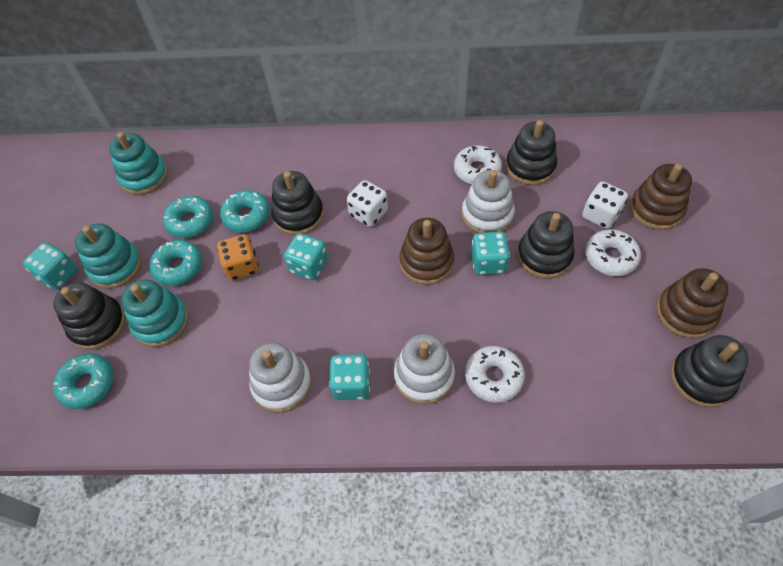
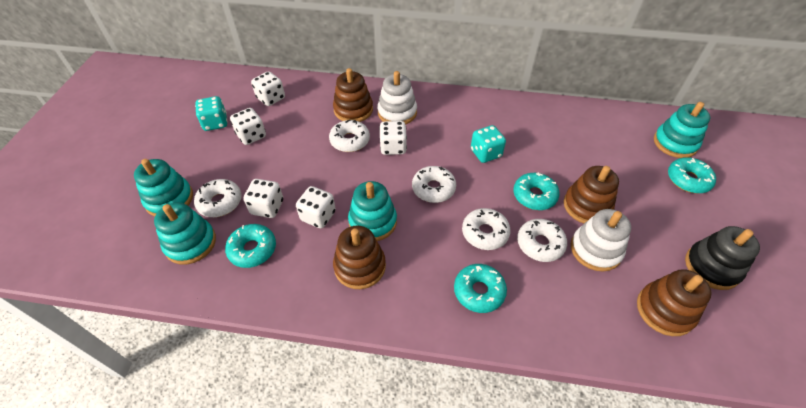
black stacking toy: [53,282,126,349] [271,171,324,235] [506,120,557,185] [518,211,574,279] [670,335,749,407] = 5 -> [685,226,760,290] = 1
brown stacking toy: [399,218,454,285] [630,164,692,230] [656,268,729,339] = 3 -> [333,68,373,122] [333,226,386,289] [564,166,619,223] [637,269,712,336] = 4
orange dice: [217,234,259,281] = 1 -> none = 0
turquoise dice: [23,242,78,290] [284,233,328,280] [329,354,370,400] [471,232,510,275] = 4 -> [195,96,228,131] [471,125,506,163] = 2
turquoise stacking toy: [75,223,142,289] [109,132,168,195] [121,280,189,347] = 3 -> [134,159,193,216] [154,202,216,265] [348,181,397,241] [654,102,710,158] = 4
white dice: [347,180,388,227] [582,181,628,229] = 2 -> [230,108,266,145] [243,179,283,218] [251,71,285,106] [296,186,336,228] [379,121,407,155] = 5
white donut: [454,145,502,184] [465,346,525,403] [585,229,641,276] = 3 -> [194,179,242,217] [329,120,370,152] [412,166,456,203] [462,208,511,250] [517,219,567,262] = 5
white stacking toy: [249,343,312,413] [394,334,455,404] [462,170,515,233] = 3 -> [377,71,417,125] [571,209,631,272] = 2

